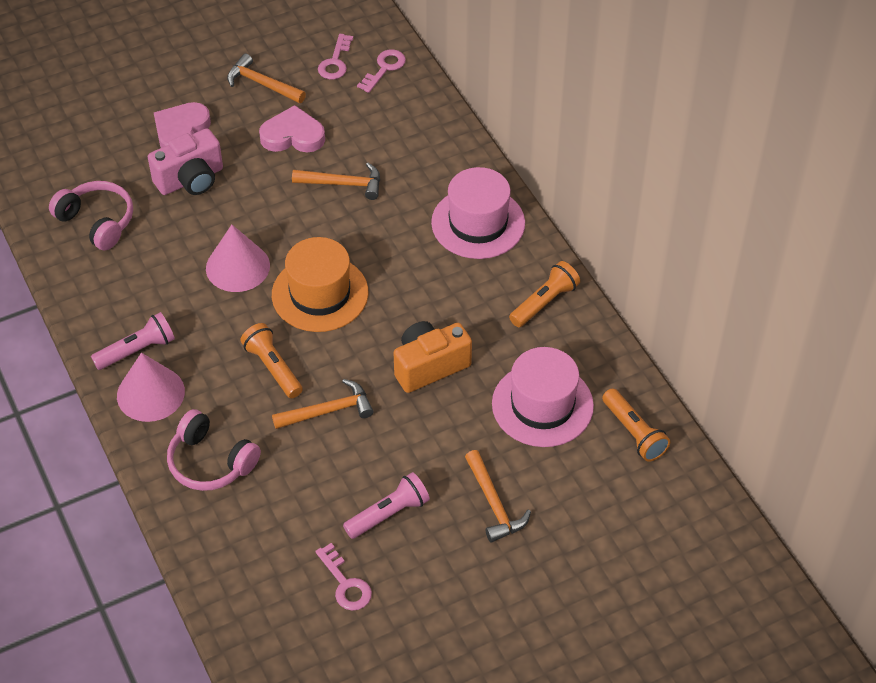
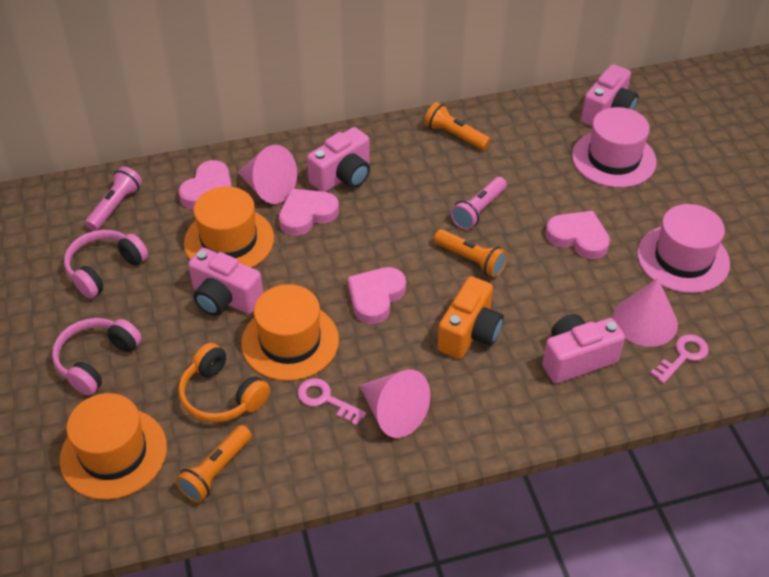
orange hammer: [227,54,306,103] [272,379,374,429] [292,163,380,200] [465,450,531,542] = 4 -> none = 0
orange hat: [272,237,368,332] = 1 -> [60,393,167,500] [184,186,274,268] [241,284,339,381] = 3
orange headphones: none = 0 -> [178,343,270,423] = 1
pink camera: [148,128,223,195] = 1 -> [188,248,263,316] [307,127,370,192] [542,314,625,383] [581,64,638,126] = 4
pink cone: [117,353,185,422] [206,225,270,292] = 2 -> [237,145,297,204] [359,369,430,438] [613,278,678,347] = 3
pink heart: [154,102,211,148] [259,105,325,152] = 2 -> [179,160,232,209] [279,189,339,236] [348,267,406,324] [545,211,610,259] = 4
pink key: [315,543,372,611] [318,34,353,79] [357,49,406,93] = 3 -> [297,378,367,426] [650,334,709,384] = 2

